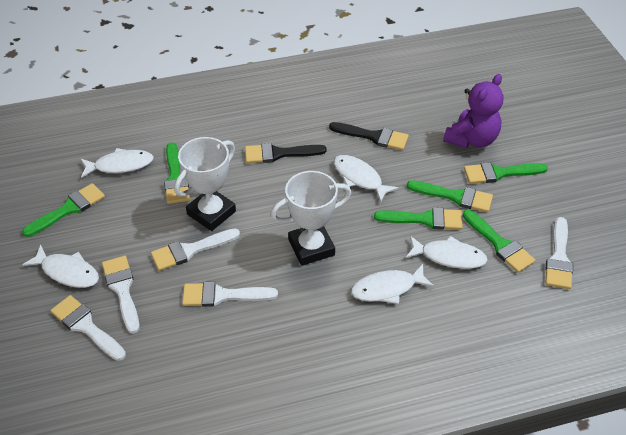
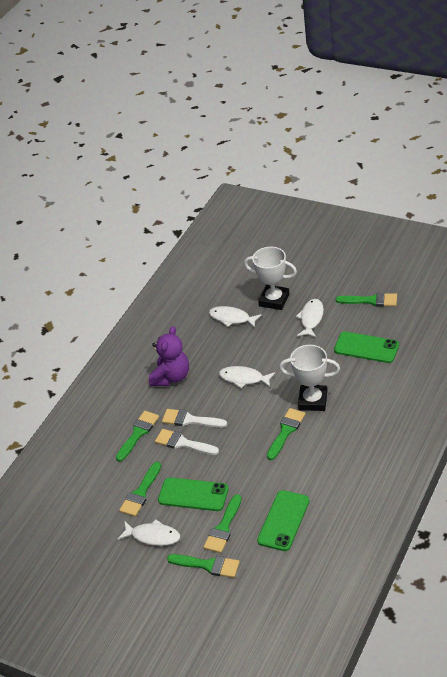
black brush: [245,143,327,163] [329,122,409,150] = 2 -> none = 0
green phone: none = 0 -> [158,477,229,511] [257,490,310,551] [334,332,399,363] = 3
white brush: [50,295,126,361] [102,256,140,334] [151,228,240,271] [182,282,278,307] [546,217,573,289] = 5 -> [155,429,219,455] [162,409,227,428] = 2
white fish: [22,245,99,288] [81,148,154,178] [334,155,399,203] [351,264,434,304] [406,236,488,269] = 5 -> [118,519,180,546] [209,306,262,328] [219,366,275,388] [296,299,324,338] = 4

